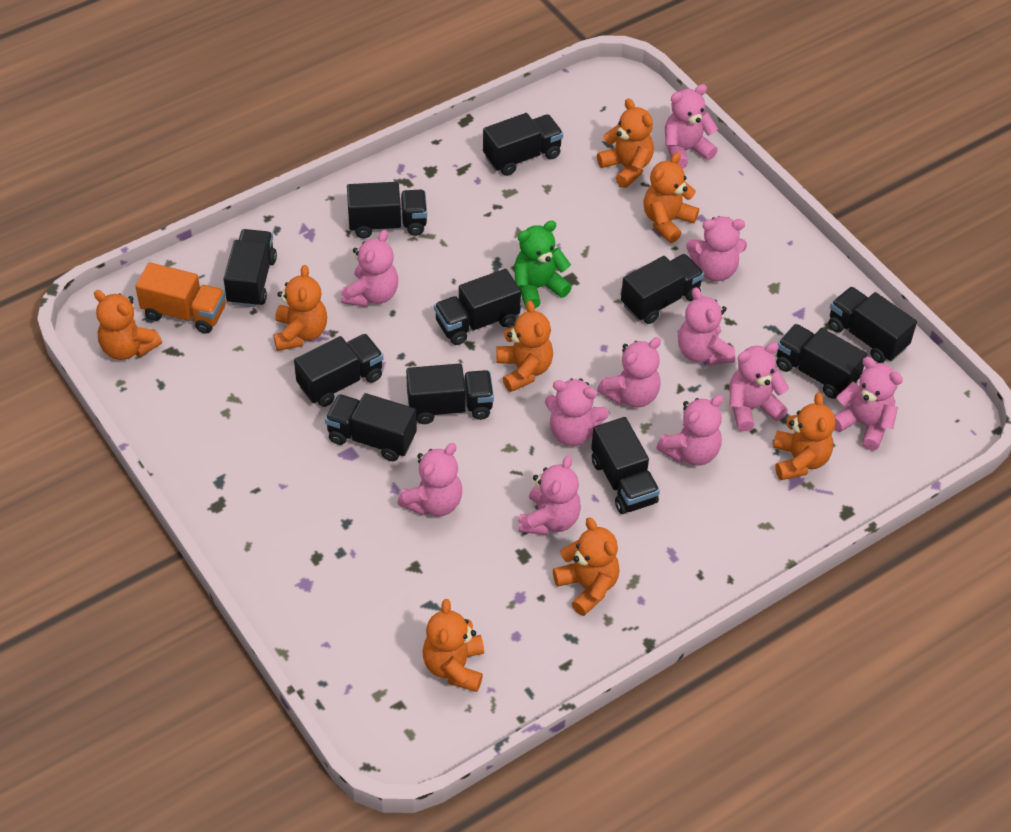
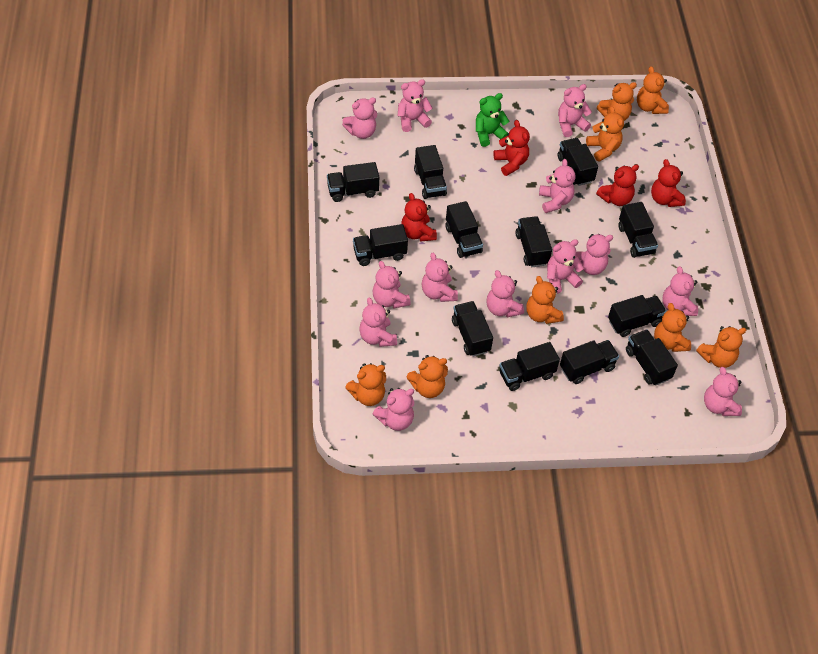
black truck: [223,229,277,307] [294,334,383,407] [325,393,417,461] [347,182,427,238] [406,363,494,424] [434,269,521,345] [483,113,563,176] [591,417,660,514] [621,254,704,324] [776,324,867,399] [828,287,917,363] = 11 -> [327,162,379,202] [353,224,408,266] [414,145,447,199] [446,201,483,258] [452,301,493,357] [499,342,560,391] [516,216,552,267] [558,138,598,186] [560,340,619,384] [608,295,666,337] [618,202,658,258] [626,329,678,385] = 12
orange truck: [135,262,226,334] = 1 -> none = 0
pink teddy bear: [341,230,398,307] [398,443,462,516] [519,456,581,535] [545,378,609,446] [597,337,661,408] [656,395,723,466] [665,84,718,169] [678,288,735,365] [686,216,747,281] [729,342,789,431] [834,357,903,450] = 11 -> [342,97,377,139] [359,297,397,347] [372,261,411,308] [373,388,414,431] [397,79,432,132] [422,253,458,302] [486,270,524,318] [539,159,576,213] [547,239,584,294] [558,84,592,137] [576,234,613,275] [662,266,698,316] [704,367,742,416] = 13
red teddy bear: none = 0 -> [401,193,437,242] [493,120,530,176] [596,164,639,206] [651,159,686,207] = 4

